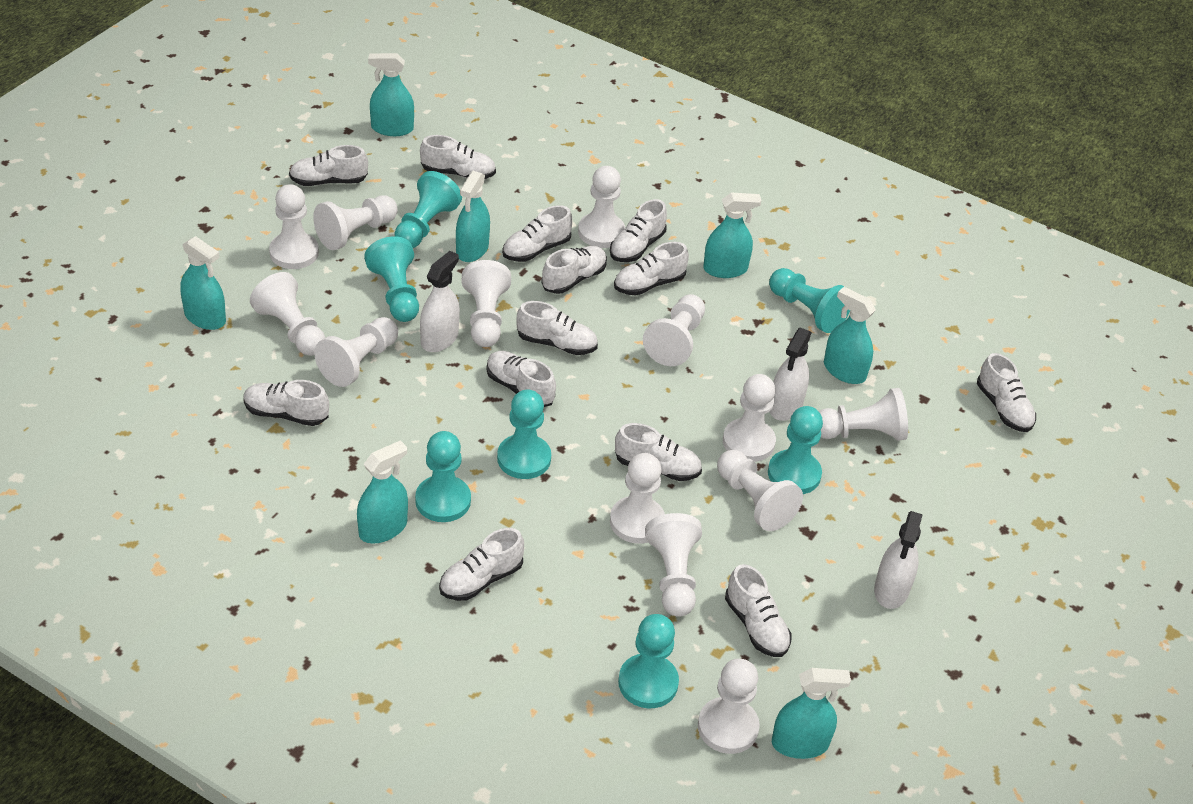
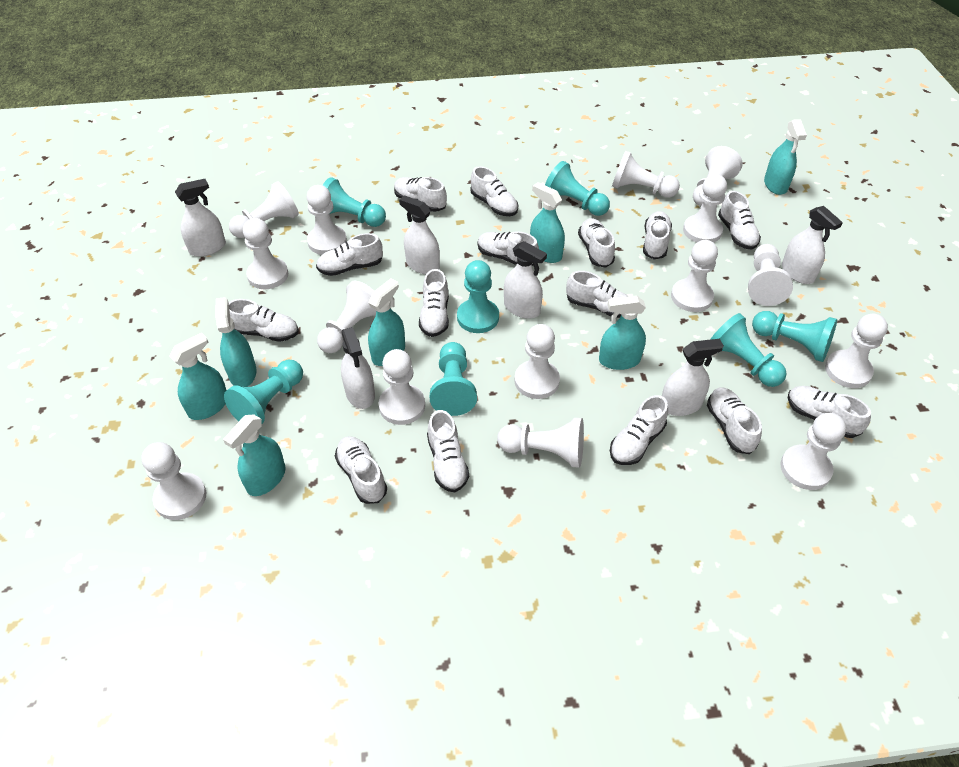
white pawn: [250,272,325,356] [269,184,319,269] [313,195,398,250] [314,317,398,387] [462,260,511,347] [578,166,625,248] [610,453,665,544] [643,294,705,366] [645,513,702,617] [698,659,760,754] [717,450,803,531] [723,374,776,462] [818,388,908,441] = 13 -> [141,442,206,520] [229,181,299,238] [243,218,288,289] [306,185,347,255] [317,281,376,353] [378,349,425,425] [497,418,584,468] [514,324,560,399] [612,151,680,198] [671,240,718,312] [683,174,727,243] [693,146,743,206] [748,244,793,306] [781,413,846,490] [825,314,888,388] = 15
white shoe: [243,380,329,426] [289,145,368,186] [420,135,496,179] [439,528,524,601] [486,351,556,407] [502,205,572,262] [516,301,598,355] [541,246,607,294] [610,199,667,262] [614,242,689,296] [615,423,702,481] [725,564,792,657] [977,353,1036,432] = 13 -> [229,299,298,342] [316,233,383,276] [335,436,387,504] [394,177,447,212] [419,269,449,337] [427,410,469,492] [470,166,518,216] [477,231,539,266] [566,271,629,318] [578,218,615,268] [610,395,668,465] [643,211,672,259] [707,388,762,454] [718,191,761,250] [788,386,871,438] = 15
white spray bottle: [420,251,460,352] [769,328,812,421] [874,511,922,609] = 3 -> [175,179,226,257] [341,327,375,409] [399,195,440,274] [504,241,547,319] [662,339,724,416] [782,206,843,284] = 6

